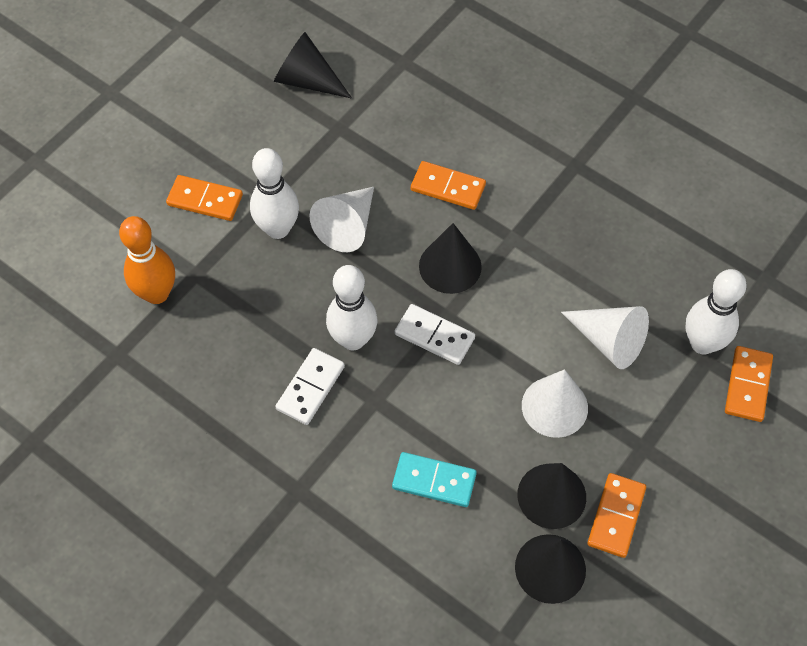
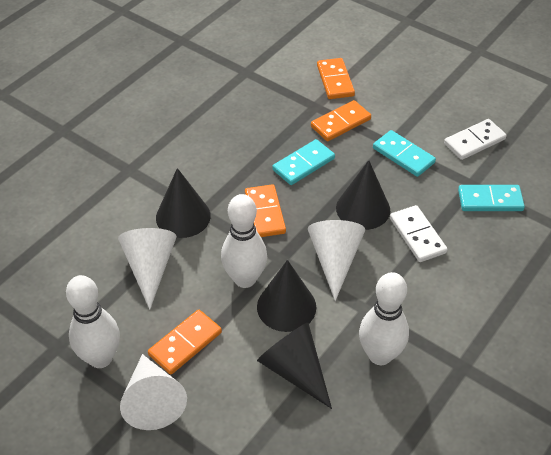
orange bowling pin: [119,216,175,304] = 1 -> none = 0
turquoise domino: [392,452,477,507] = 1 -> [272,139,335,185] [373,130,436,177] [458,185,525,211] = 3

